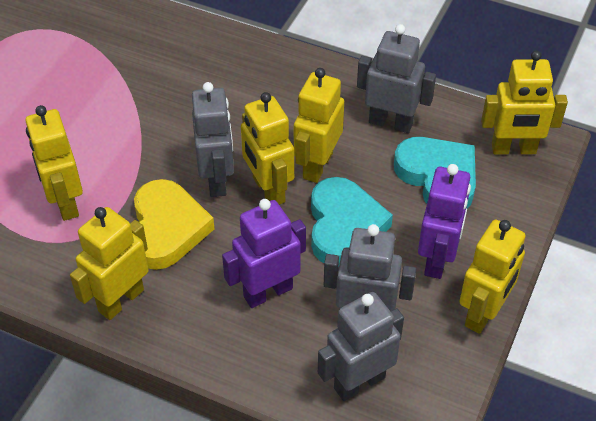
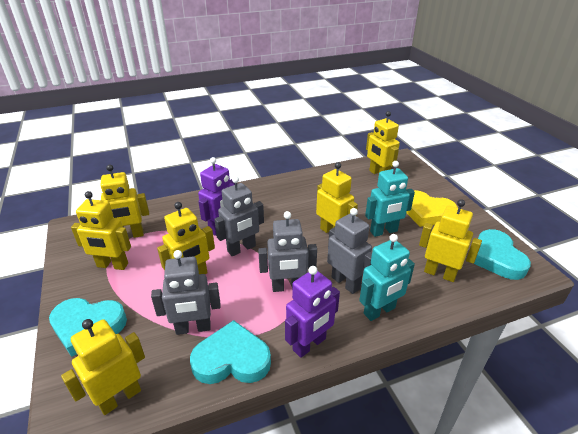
turquoise heart: [311,177,393,264] [394,137,476,209] = 2 -> [49,298,127,357] [190,320,271,384] [474,229,531,280] = 3
turquoise robot: none = 0 -> [359,234,415,321] [365,161,415,237] = 2
yellow robot: [25,105,83,221] [70,207,148,320] [241,92,294,205] [294,68,344,183] [459,219,526,334] [481,50,568,154] = 6 -> [61,319,145,415] [71,191,131,270] [100,165,149,238] [157,202,215,274] [316,162,358,233] [366,111,400,177] [419,199,482,282] = 7

